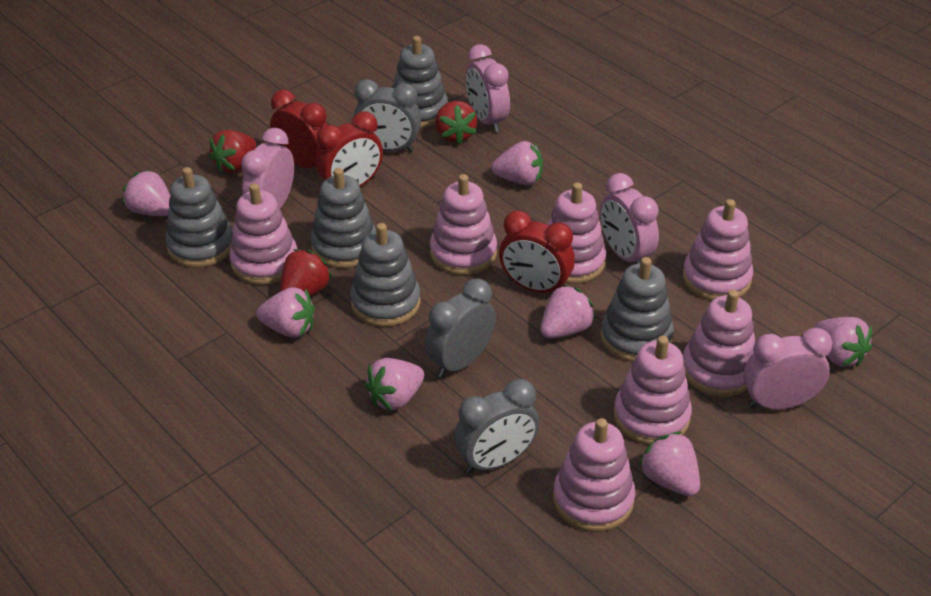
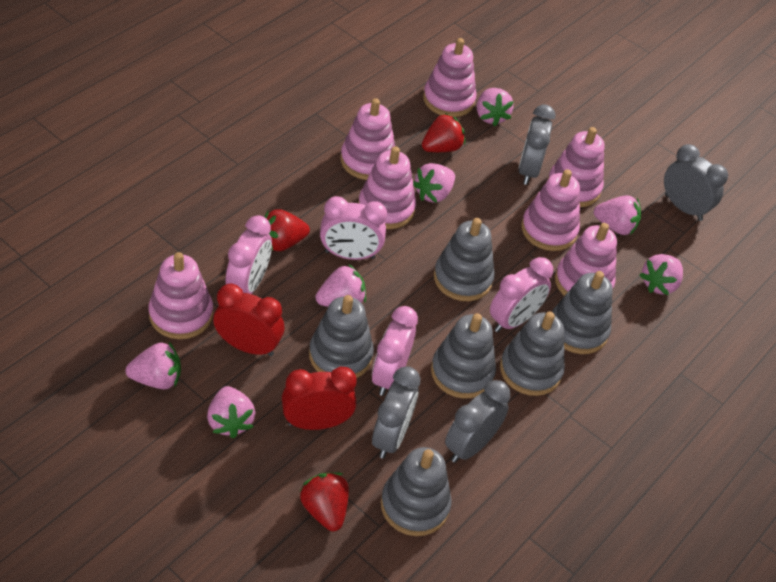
grey clock: [353,79,421,152] [425,278,496,378] [454,379,539,474] = 3 -> [372,366,420,459] [445,380,510,463] [519,104,556,185] [664,144,728,221] = 4
grey stacking toy: [165,167,233,268] [311,168,376,268] [350,223,421,327] [392,36,448,128] [600,257,674,362] = 5 -> [309,295,374,378] [381,447,452,536] [431,313,496,399] [434,218,495,301] [500,311,565,396] [552,271,613,354] = 6
red clock: [270,90,327,168] [315,111,383,187] [499,211,575,293] = 3 -> [213,284,284,356] [282,367,357,430] = 2

